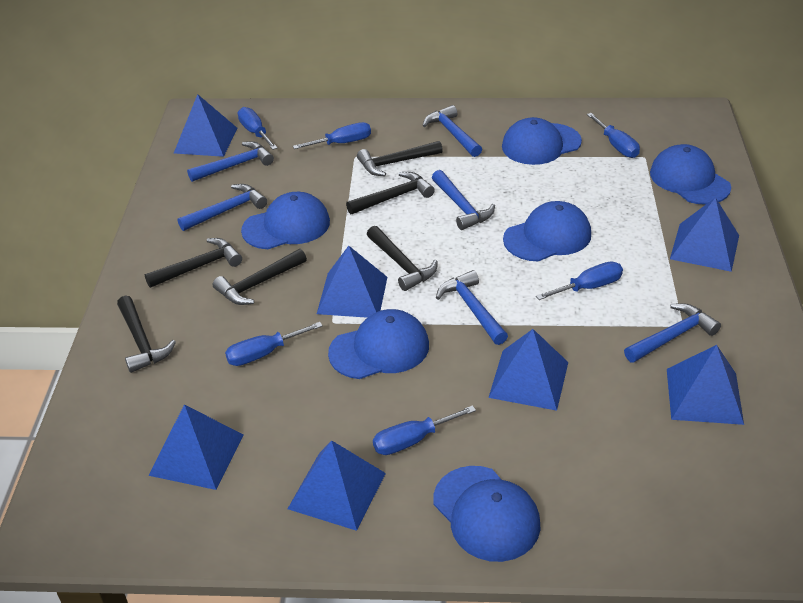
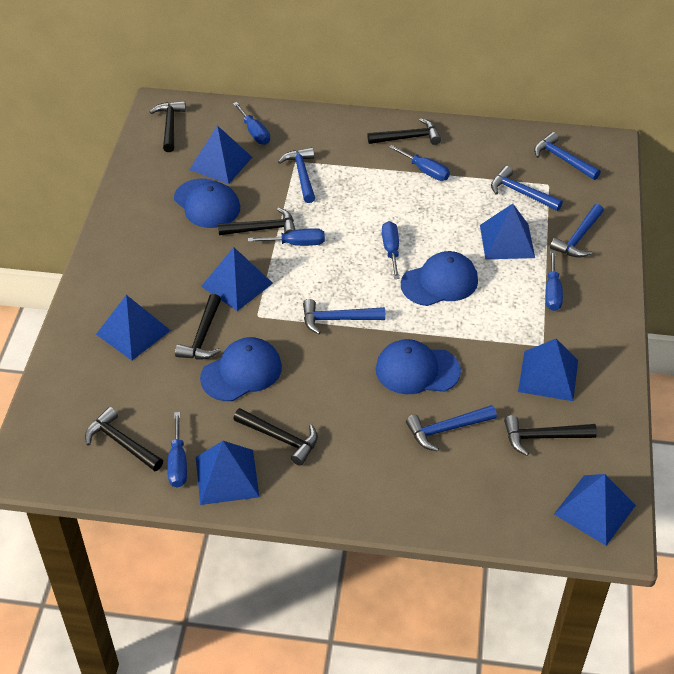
black hammer: [117,295,176,373] [145,238,242,288] [213,249,307,305] [346,172,435,214] [357,141,443,176] [367,226,437,291] = 6 -> [85,407,163,471] [150,101,186,152] [175,294,221,359] [218,208,296,235] [234,408,318,466] [367,118,441,145] [504,415,597,456] = 7
blue cap: [241,192,330,249] [328,309,429,379] [433,466,541,562] [502,117,582,165] [503,201,591,261] [650,144,731,205] = 6 -> [174,179,240,228] [200,337,282,401] [376,339,461,394] [401,251,478,306] = 4

